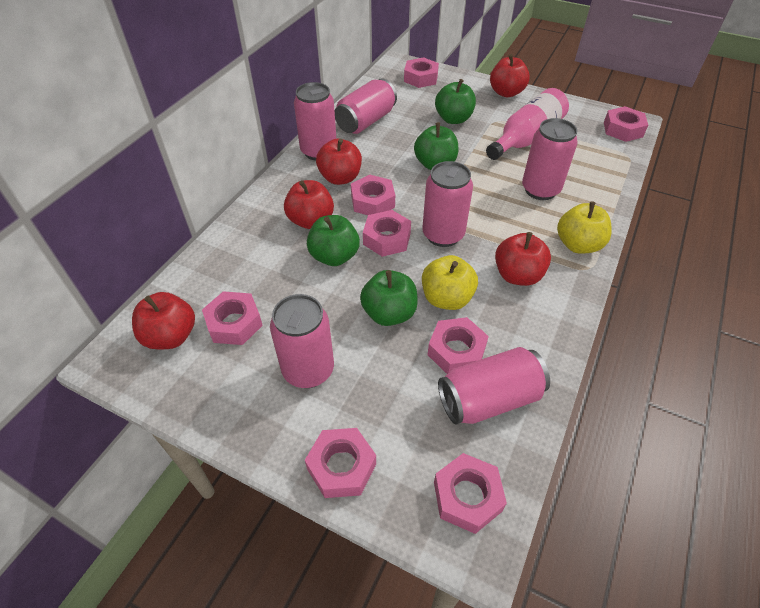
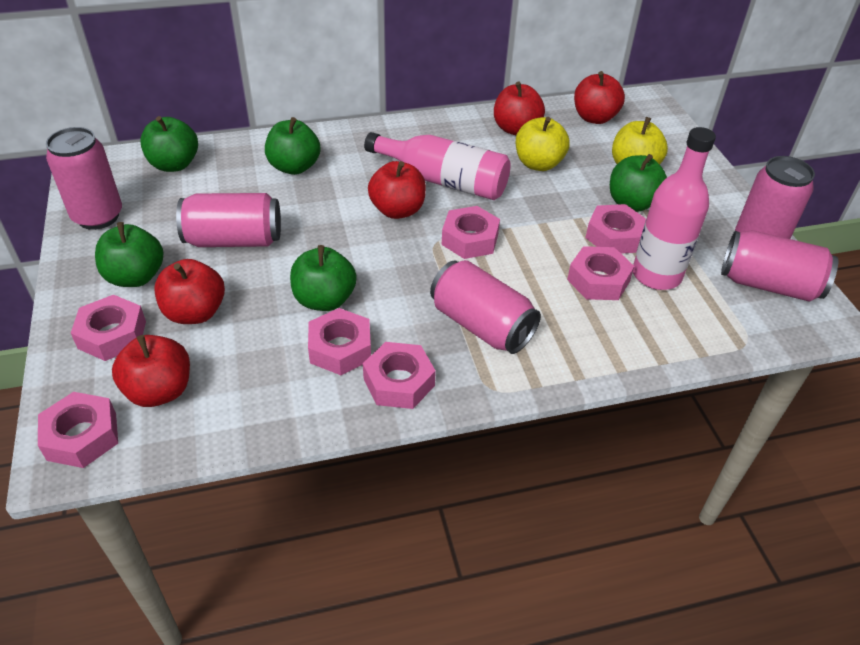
green apple: [307,215,360,266] [360,270,418,326] [414,122,458,170] [435,79,476,124] = 4 -> [95,222,163,287] [140,116,198,172] [265,117,320,175] [290,245,356,311] [610,154,667,212] = 5
pink bottle: [486,88,569,160] = 1 -> [364,132,511,200] [633,127,716,290] = 2
pink can: [270,294,334,388] [294,82,337,161] [335,79,397,134] [422,161,473,247] [438,347,550,425] [522,118,578,200] = 6 -> [46,127,122,230] [176,193,281,247] [430,260,541,354] [721,230,838,302] [735,156,815,239] = 5
pink nut: [202,291,263,345] [305,428,376,498] [351,175,395,215] [363,210,411,257] [404,57,439,88] [428,317,489,374] [434,453,507,534] [604,106,648,142] = 8 -> [38,392,118,468] [71,295,146,361] [308,308,371,375] [363,342,436,409] [442,206,500,259] [567,246,634,300] [585,204,646,254] = 7

